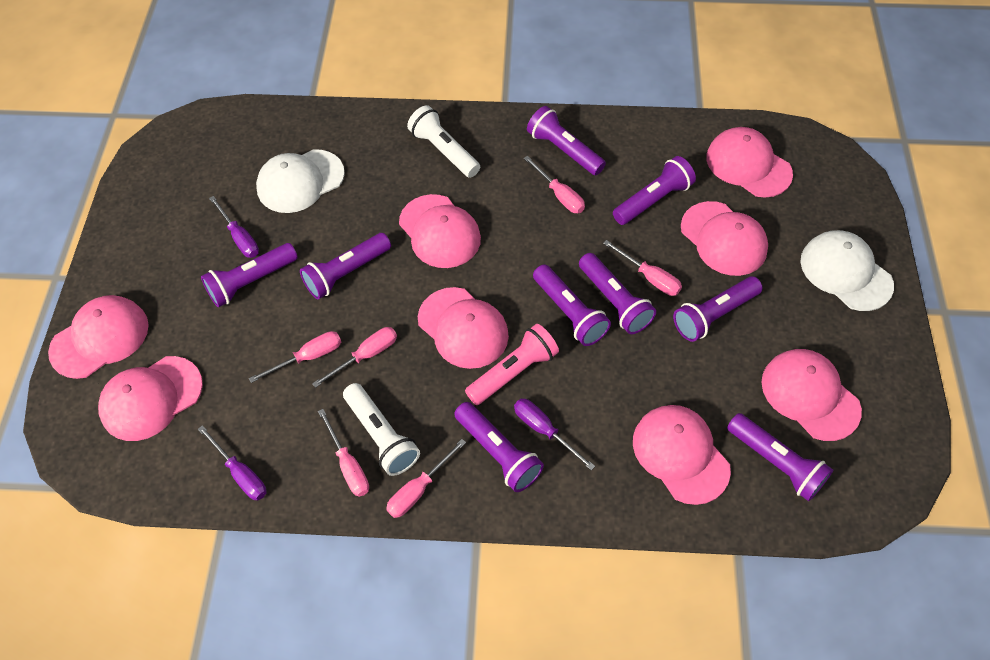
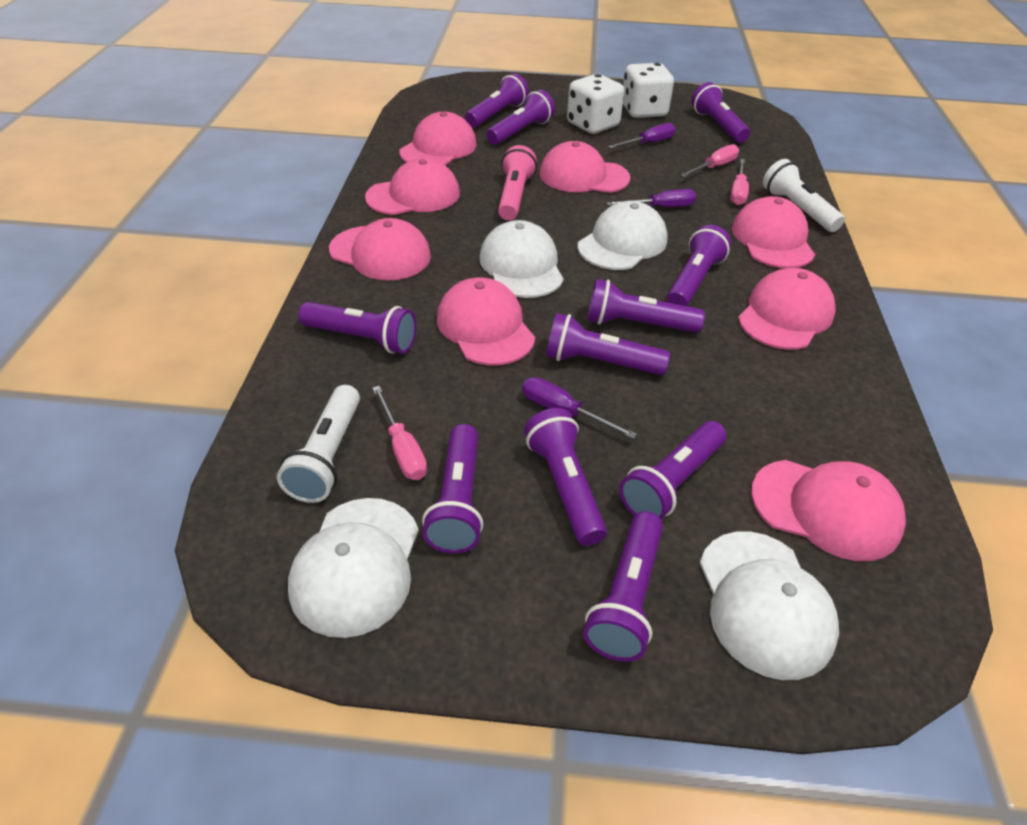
pink screwdriver: [249,331,341,383] [312,327,397,388] [318,409,369,497] [386,439,466,518] [524,156,585,213] [603,240,682,296] = 6 -> [372,386,427,480] [681,144,739,177] [730,158,749,205] = 3
purple flashlight: [201,243,298,307] [300,233,391,299] [454,402,544,492] [527,106,606,175] [533,264,611,346] [579,253,656,334] [613,156,696,225] [673,276,762,342] [727,413,833,501] = 9 -> [298,302,416,354] [422,424,483,554] [465,73,529,128] [486,90,555,145] [524,408,607,546] [546,313,670,375] [583,511,663,662] [587,279,705,333] [619,421,726,519] [667,225,731,306] [691,82,750,143] = 11
white cap: [256,149,345,213] [800,230,894,311] = 2 -> [288,498,419,638] [479,220,564,298] [578,201,668,270] [699,531,839,680] = 4
white dice: none = 0 -> [567,74,624,134] [623,63,674,118] = 2

